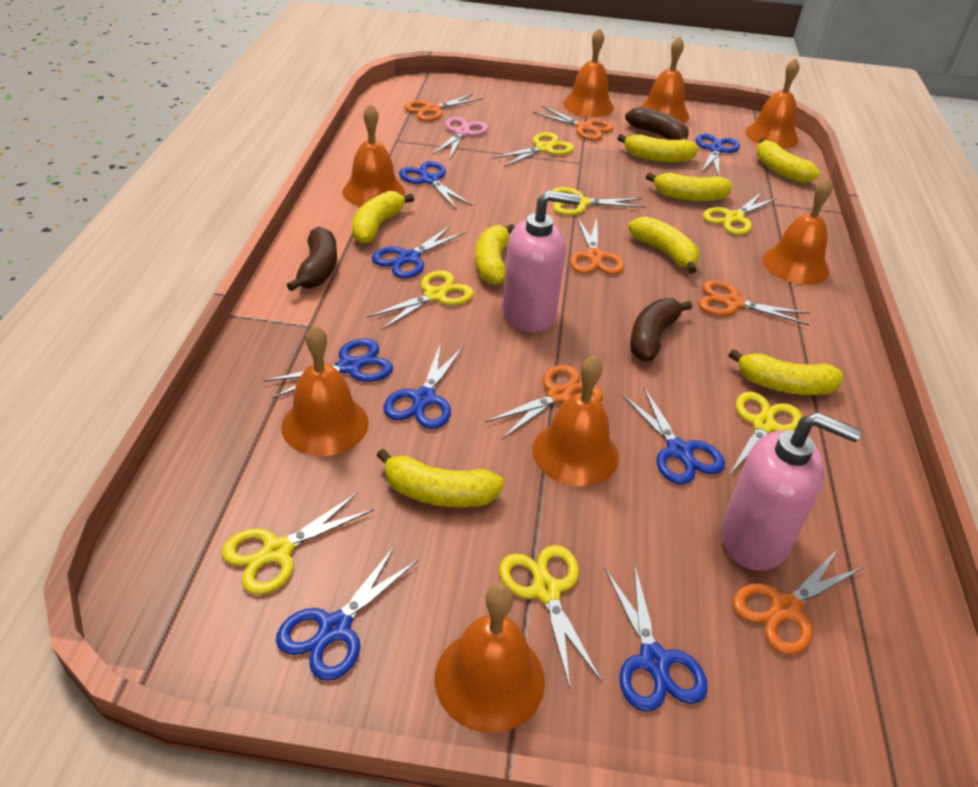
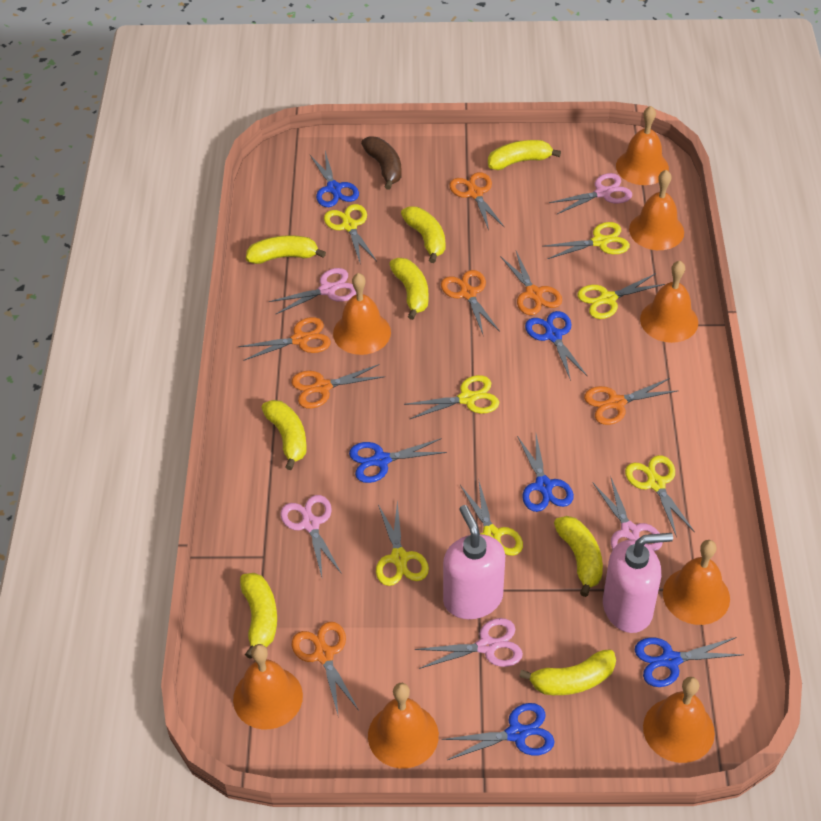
blue scissors: [263,338,393,399] [276,545,419,681] [372,225,466,278] [383,342,463,429] [399,161,473,210] [605,563,708,712] [622,388,725,485] [696,134,740,176] = 8 -> [310,151,359,207] [349,438,447,483] [442,703,554,760] [517,435,574,512] [525,311,588,381] [635,637,743,687] = 6
brown banana: [287,226,337,291] [625,107,689,140] [630,298,692,362] = 3 -> [361,137,402,190] = 1
orange scissors: [404,94,483,121] [485,365,603,439] [533,106,614,141] [570,217,624,275] [698,280,810,325] [733,548,864,655] = 6 -> [238,317,331,361] [291,364,385,408] [292,622,359,718] [441,270,500,334] [449,172,505,230] [500,251,562,315] [584,378,679,425] = 7
pink scissors: [433,117,488,158] = 1 -> [269,268,356,314] [280,495,342,577] [414,618,523,669] [549,173,632,214] [592,476,663,551] = 5

